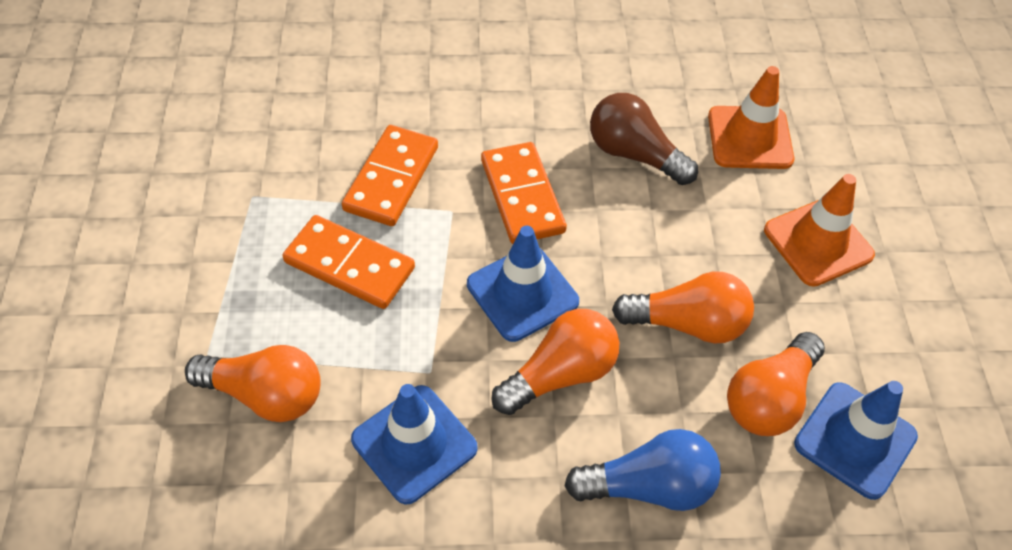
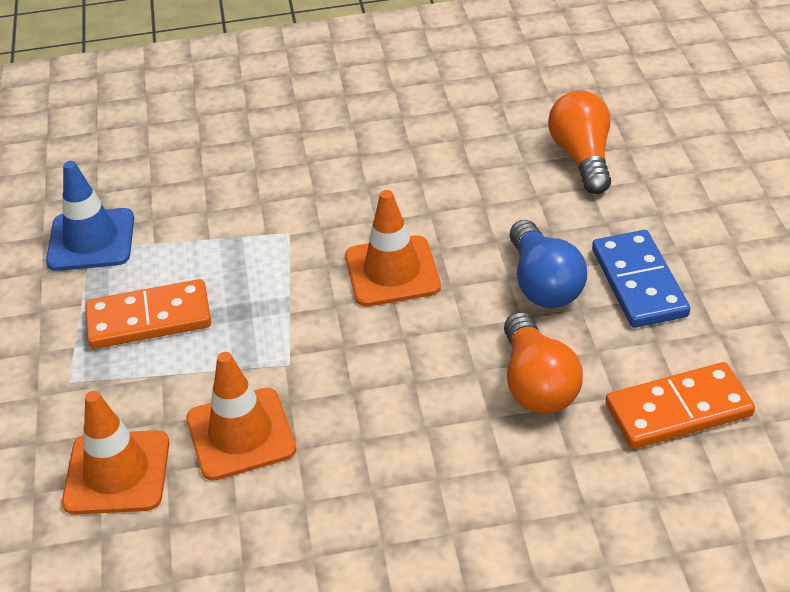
blue domino: none = 0 -> [592,230,690,328] = 1
blue traffic cone: [351,384,478,505] [467,226,579,342] [794,381,918,500] = 3 -> [46,161,134,271] = 1
brown light bulb: [590,93,698,185] = 1 -> none = 0
orange domino: [282,215,415,309] [342,125,438,226] [481,142,567,244] = 3 -> [85,279,211,349] [606,362,755,449] = 2
orange light bulb: [185,345,321,422] [491,309,619,415] [612,272,754,344] [727,332,825,436] = 4 -> [504,312,583,414] [548,90,611,194] = 2
orange traffic cone: [708,66,794,169] [764,174,875,287] = 2 -> [62,391,169,515] [186,352,296,481] [345,190,441,307] = 3

